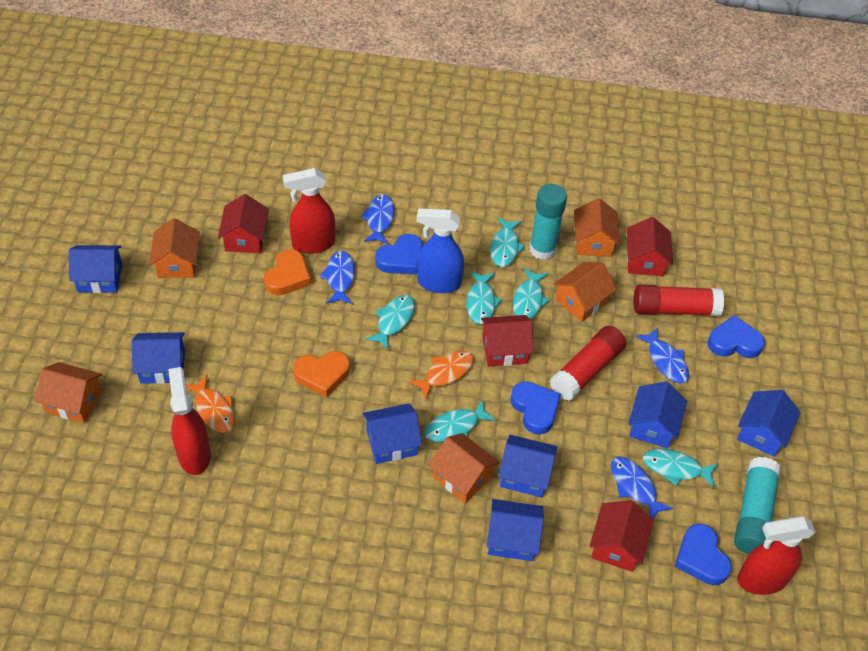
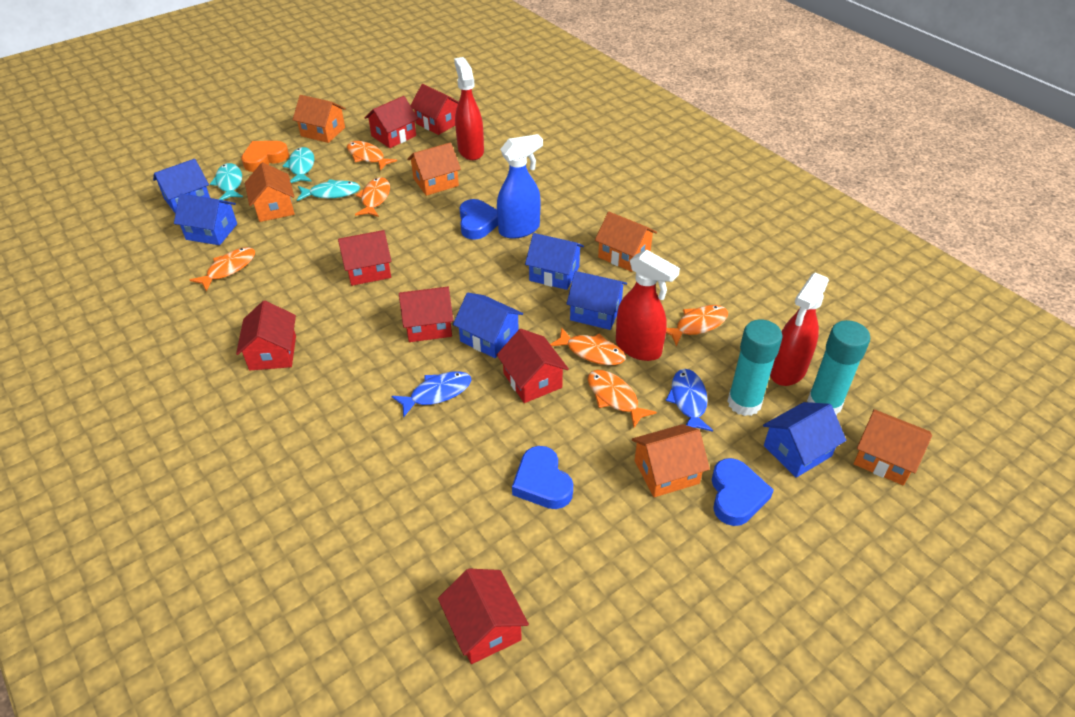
blue fish: [320,251,355,304] [360,194,395,244] [611,457,673,519] [636,327,689,383] = 4 -> [392,371,471,418] [666,369,713,432] = 2
blue heart: [375,234,423,275] [511,381,561,435] [675,524,732,585] [708,315,765,358] = 4 -> [460,199,498,240] [512,446,573,509] [712,458,774,526] = 3
blue house: [69,245,122,293] [131,332,185,384] [363,403,422,464] [487,499,544,561] [498,435,557,497] [628,381,687,448] [737,390,801,457] = 7 -> [153,159,210,214] [174,193,237,245] [453,293,523,358] [525,233,584,290] [566,271,627,330] [763,402,846,478] = 6
orange fish: [186,375,235,433] [409,351,474,399] = 2 -> [190,247,255,292] [347,141,397,171] [355,177,390,217] [550,327,626,365] [588,370,657,428] [666,305,728,346] = 6
orange heart: [264,249,311,295] [293,351,350,397] = 2 -> [241,141,289,172] = 1
orange house: [35,362,102,423] [149,218,200,278] [428,433,500,503] [554,262,617,322] [574,198,620,257] = 5 -> [245,162,295,222] [293,95,346,143] [407,142,461,196] [595,212,657,272] [632,424,710,497] [854,409,932,485] = 6
red glue stick: [550,326,626,401] [634,285,724,316] = 2 -> none = 0
red house: [218,194,269,254] [481,315,534,366] [589,500,654,572] [627,217,673,276] = 4 -> [236,300,296,370] [338,230,392,286] [365,96,418,148] [399,287,453,342] [410,84,459,135] [438,569,529,664] [497,329,569,403] = 7
turquoise fish: [366,295,415,350] [424,399,496,442] [466,271,502,324] [490,217,525,267] [513,268,549,319] [643,449,718,488] = 6 -> [210,163,243,200] [283,147,314,183] [297,179,360,201] = 3

